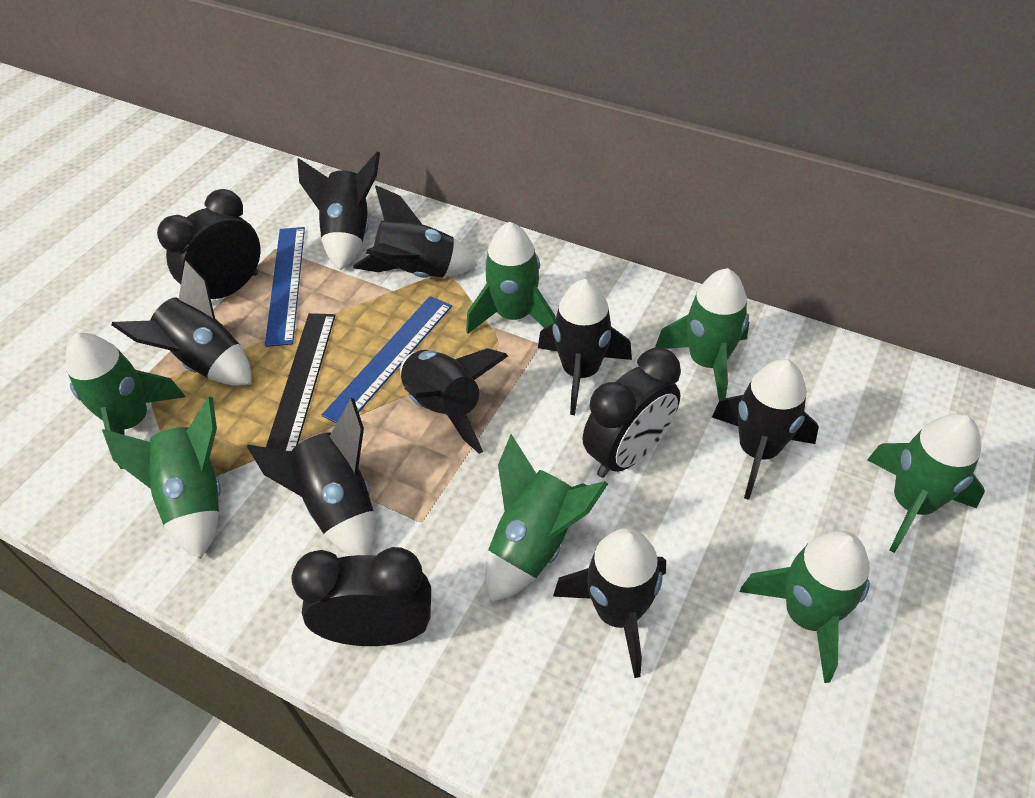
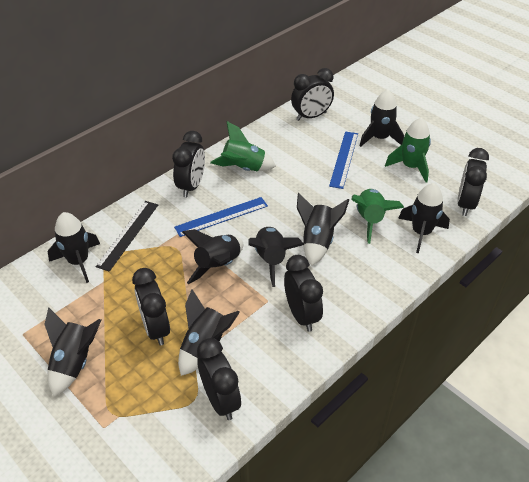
black clock: [157,189,260,299] [292,547,431,646] [583,348,681,478] = 3 -> [132,268,170,346] [172,131,205,197] [197,338,241,420] [284,255,323,332] [291,68,334,121] [457,148,489,216] = 6
green rocket: [66,333,186,469] [102,397,221,559] [466,222,556,334] [485,434,608,603] [655,268,749,401] [740,530,870,683] [867,413,985,553] = 7 -> [210,121,276,171] [351,189,404,244] [385,118,431,182] = 3

